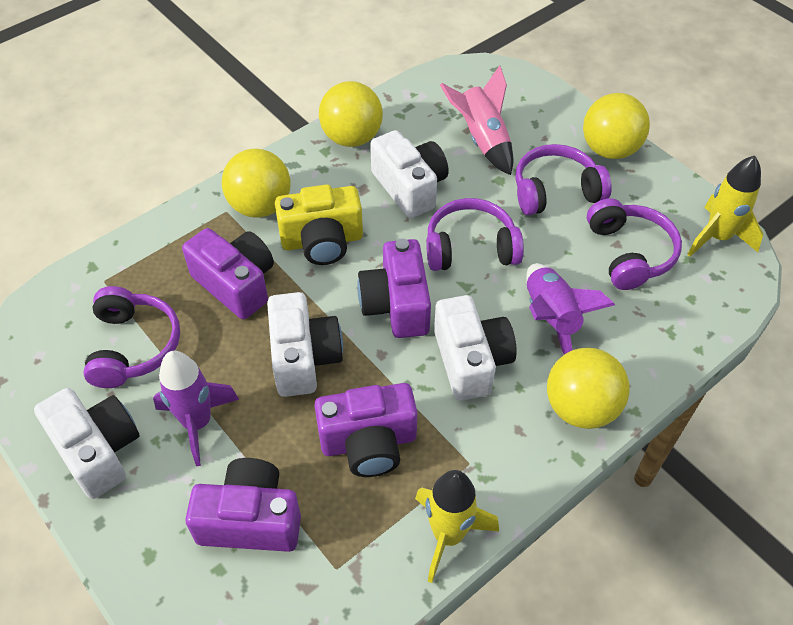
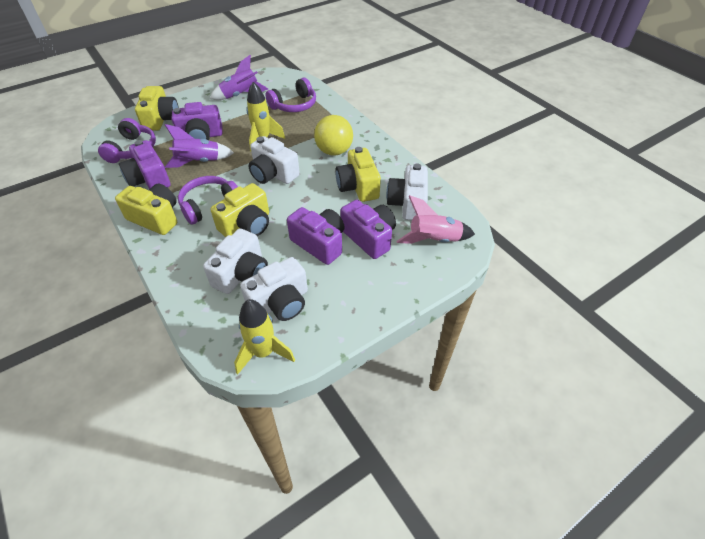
purple headphones: [83,286,180,388] [426,198,524,271] [515,144,612,216] [587,198,682,290] = 4 -> [98,118,156,163] [178,176,238,225] [266,78,316,112] = 3
yellow ball: [222,149,291,218] [319,81,383,147] [547,348,630,429] [583,93,650,159] = 4 -> [314,115,353,155] = 1
yellow camera: [275,184,363,265] = 1 -> [115,184,177,235] [135,86,179,131] [210,183,269,237] [335,147,381,202] = 4

